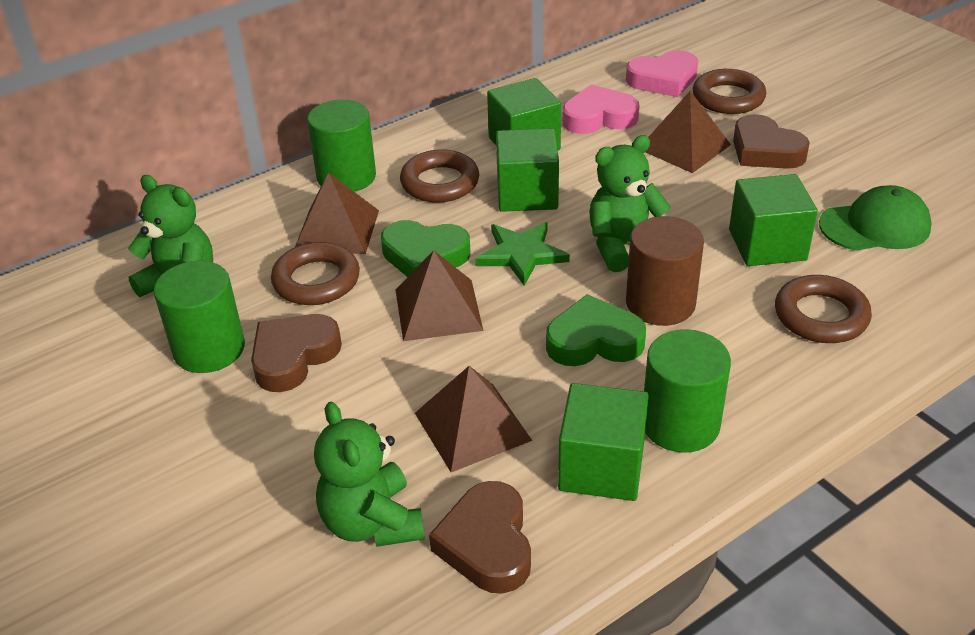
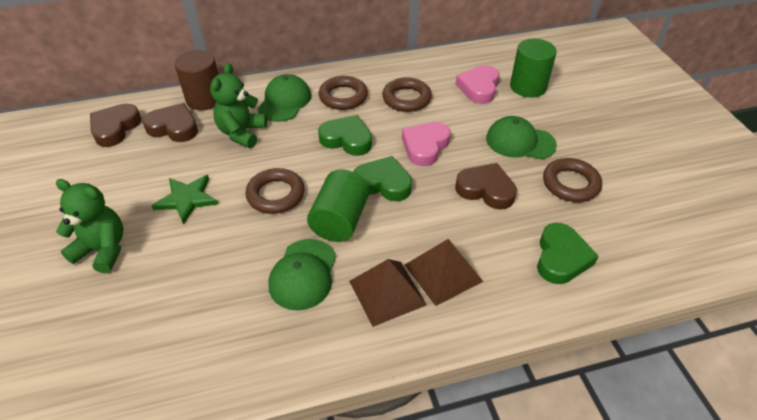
brown pyramid: [295,173,379,254] [396,250,483,341] [415,366,532,472] [646,91,731,173] = 4 -> [349,259,426,327] [405,239,483,306] = 2
green cap: [819,185,932,251] = 1 -> [258,74,311,122] [268,239,336,311] [486,116,557,160] = 3
green cube: [487,78,561,150] [496,128,559,212] [558,383,649,501] [729,174,818,266] = 4 -> none = 0
green cylinder: [154,261,245,373] [307,100,376,192] [644,329,731,453] = 3 -> [307,169,369,242] [510,38,557,98] = 2
green heart: [381,220,470,277] [546,294,646,366] = 2 -> [318,115,372,156] [353,156,412,201] [537,223,598,284] = 3
green teddy bear: [128,175,213,297] [314,402,424,547] [589,135,671,272] = 3 -> [56,179,124,273] [210,63,267,148] = 2

